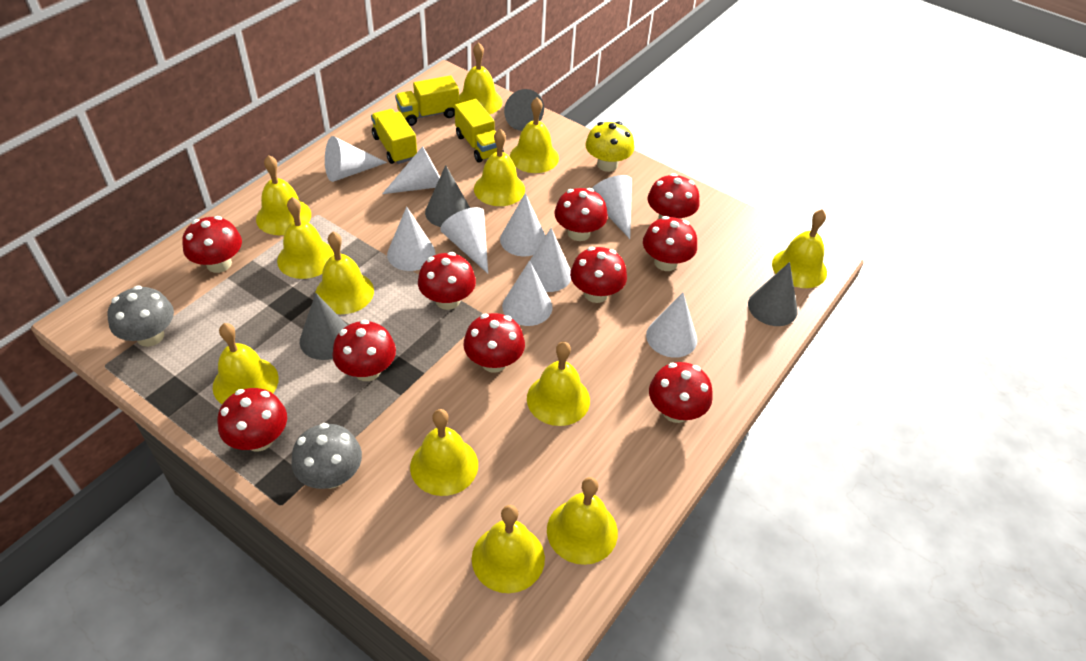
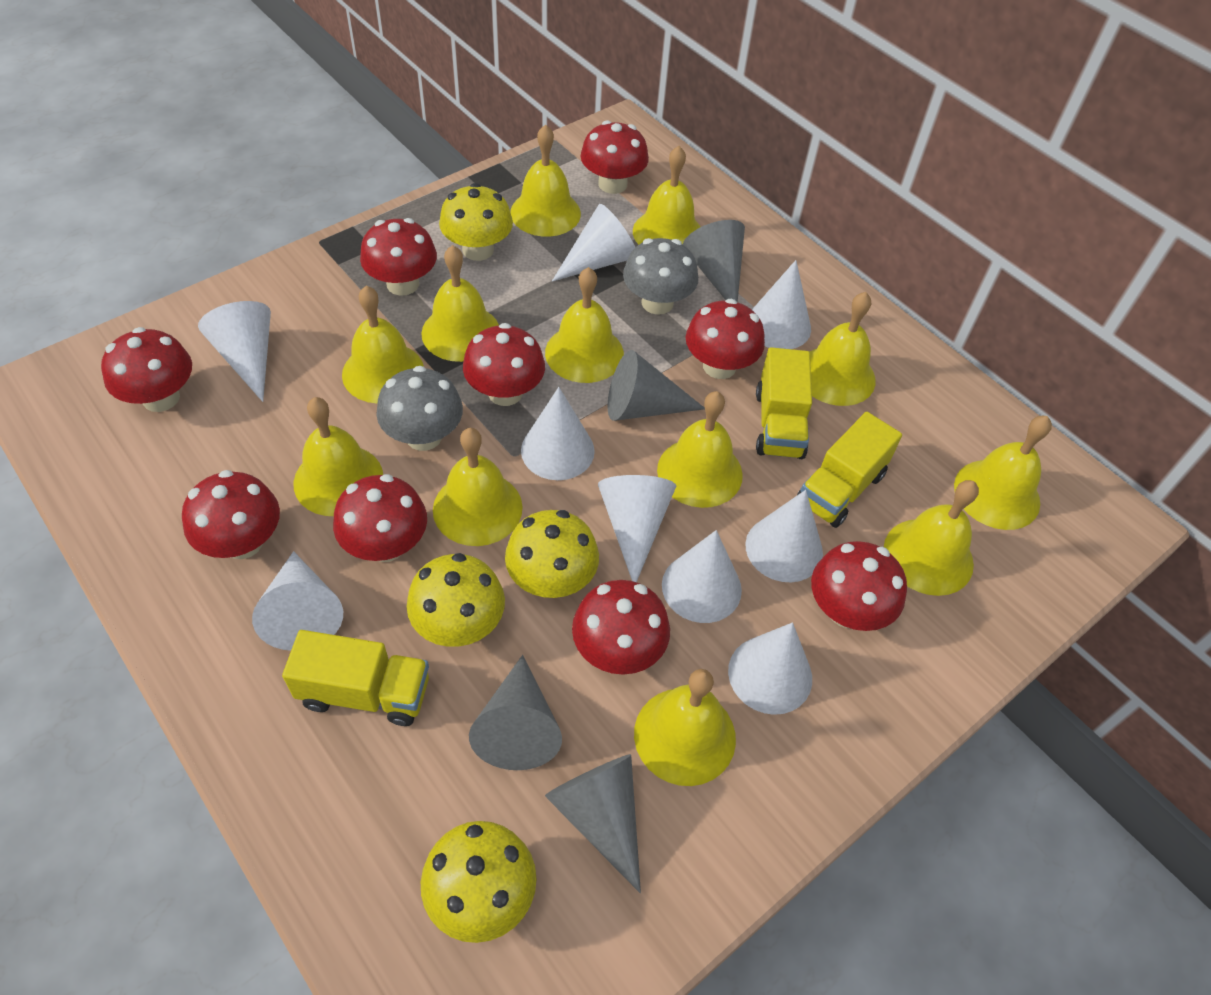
red mushroom: [182,216,242,273] [218,388,287,452] [332,320,396,381] [418,252,476,310] [463,313,525,373] [554,188,608,241] [570,247,627,303] [643,216,697,271] [648,173,700,219] [649,362,713,423] = 10 -> [101,327,192,412] [182,470,280,559] [333,474,427,562] [360,218,437,296] [463,323,545,406] [572,580,670,675] [581,120,649,194] [686,299,765,379] [811,541,907,631] = 9
yellow mushroom: [585,121,634,172] = 1 -> [407,553,505,647] [421,821,537,943] [439,183,513,261] [505,510,599,598] = 4

